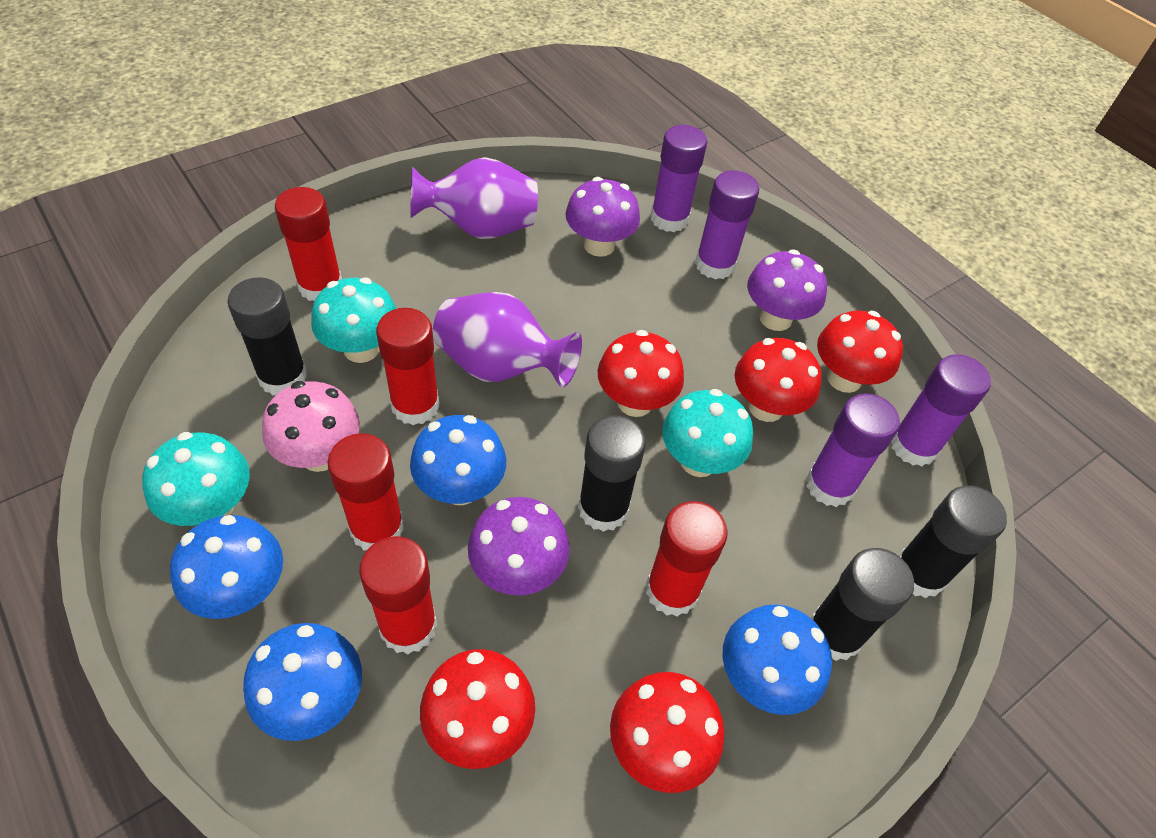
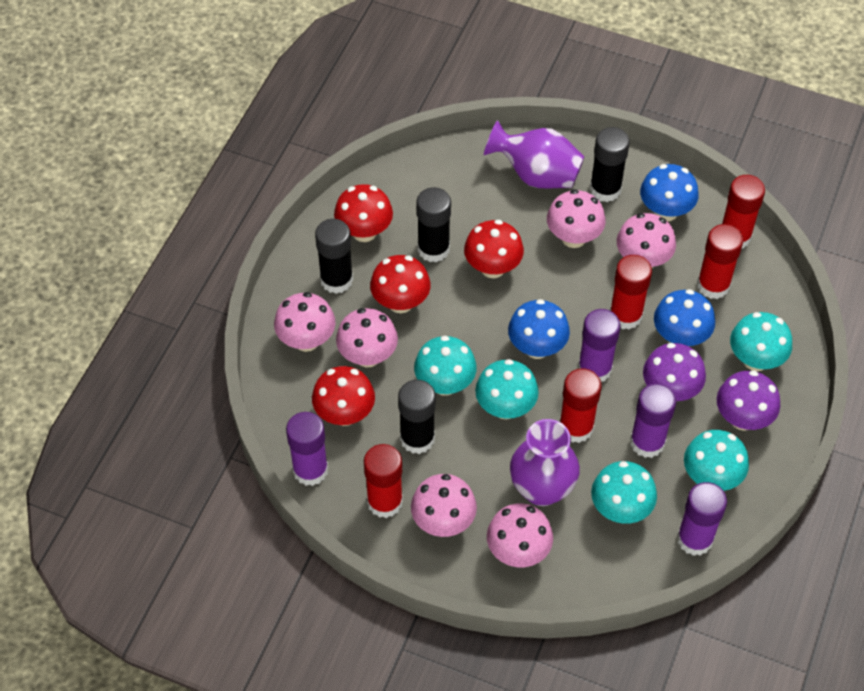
blue mushroom: [170,515,283,619] [243,623,362,741] [410,415,506,505] [723,604,832,715] = 4 -> [508,299,570,359] [640,164,699,222] [654,289,715,346] = 3
pink mushroom: [262,381,360,472] = 1 -> [274,292,335,352] [336,308,398,367] [411,474,477,537] [487,503,553,567] [547,189,606,248] [617,213,676,268] = 6
purple mushroom: [468,497,570,596] [565,177,640,257] [747,249,827,331] = 3 -> [643,343,706,402] [717,371,780,431] = 2
red mushroom: [420,649,535,769] [597,330,684,417] [610,672,724,793] [735,338,822,422] [817,311,903,393] = 5 -> [312,366,375,426] [334,184,393,242] [370,255,431,313] [464,220,524,278] = 4
turquoise mushroom: [142,432,250,526] [311,277,397,363] [662,389,753,477] = 3 -> [414,336,477,396] [475,359,539,419] [591,461,657,524] [684,430,749,491] [730,312,792,371] = 5

